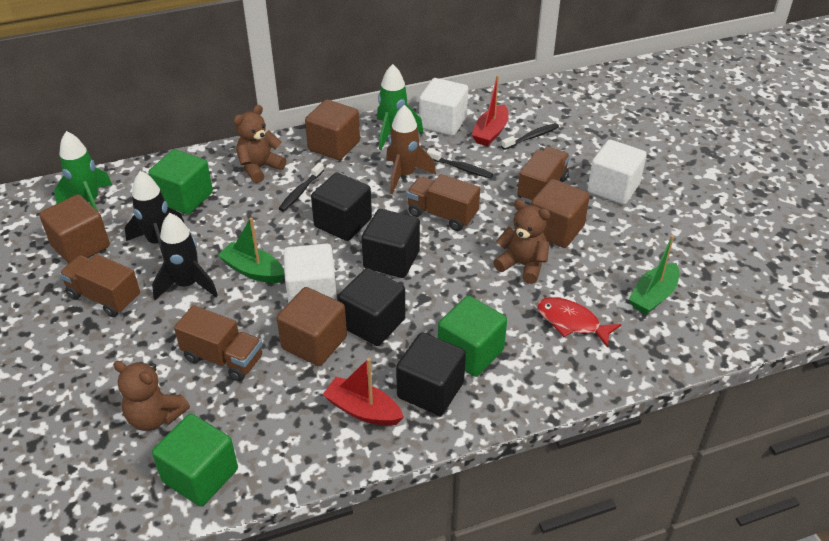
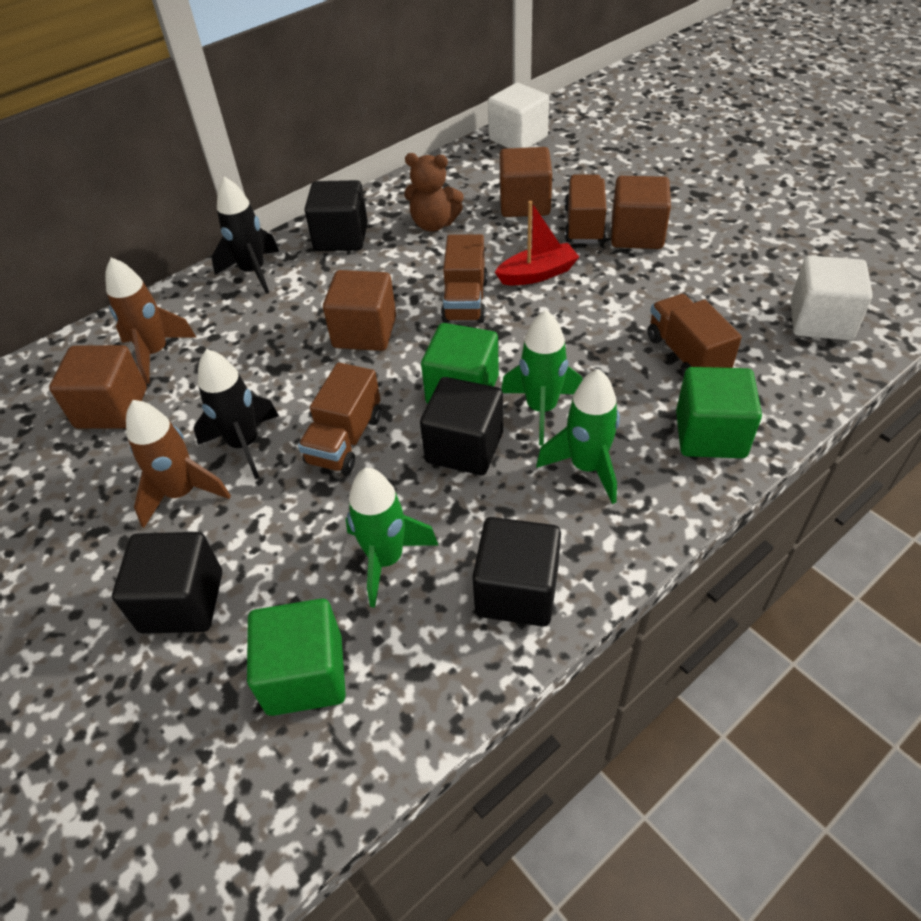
black toothbrush: [278,162,324,211] [427,149,493,178] [501,123,559,150] = 3 -> none = 0
brown rocket: [386,105,436,194] = 1 -> [105,257,196,384] [126,400,231,528] = 2
brown teddy bear: [113,361,190,431] [233,105,287,183] [493,199,550,284] = 3 -> [404,153,464,231] = 1
green boat: [218,218,285,283] [628,235,679,315] = 2 -> none = 0
green rocket: [54,131,112,211] [377,64,424,150] = 2 -> [345,468,439,608] [501,310,582,445] [536,369,620,504] = 3
red boat: [322,358,404,426] [472,75,508,146] = 2 -> [495,201,579,285] = 1
red fish: [537,297,621,348] = 1 -> none = 0
white cube: [283,243,337,303] [419,78,468,136] [588,140,647,205] = 3 -> [488,83,549,148] [790,256,873,340] = 2

